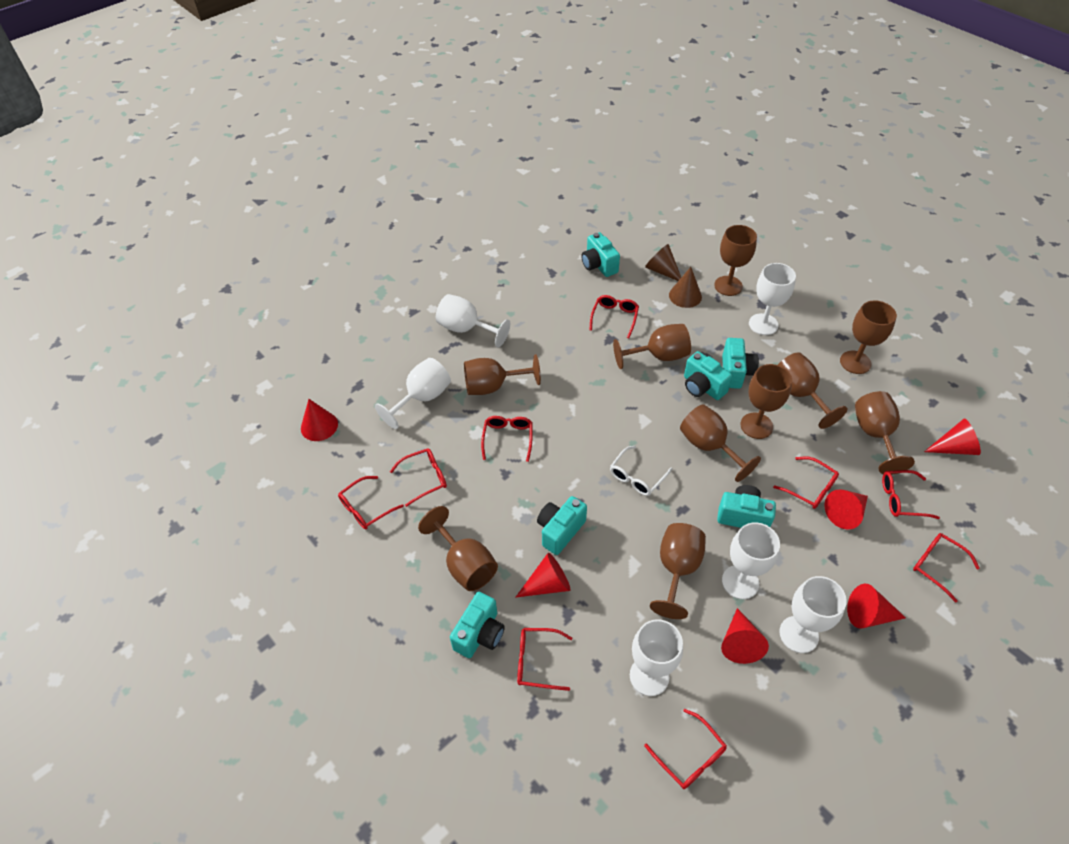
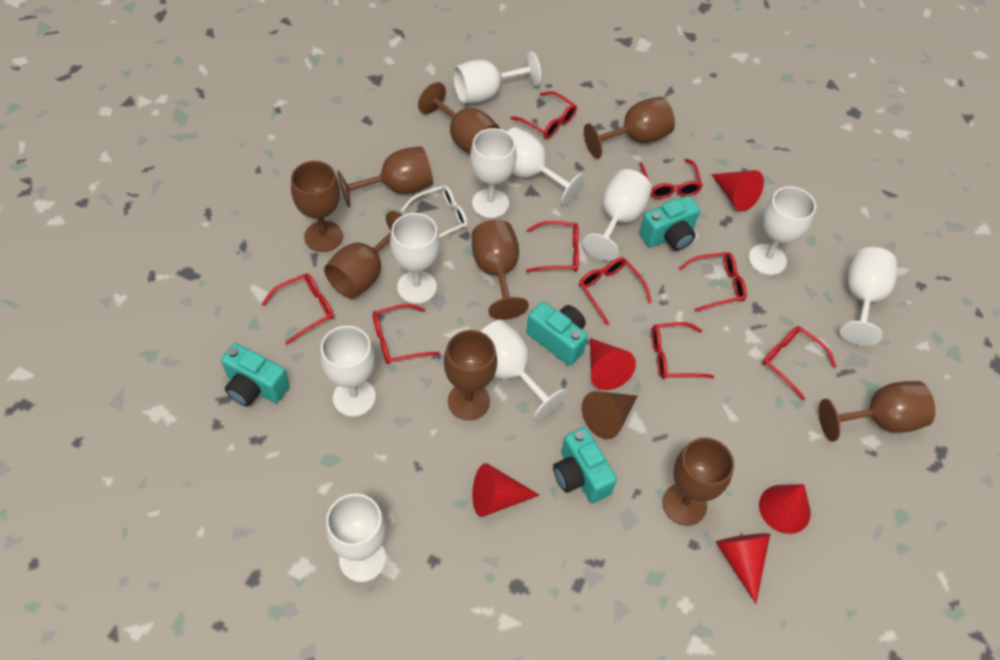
brown cone: [645,244,681,281] [669,267,702,308] = 2 -> [582,391,637,439] = 1
brown goblet: [418,506,498,591] [464,354,541,395] [613,324,691,369] [650,523,706,619] [680,404,761,482] [714,225,757,296] [740,364,792,439] [778,352,848,429] [840,301,897,374] [855,391,915,475] = 10 -> [291,161,343,252] [324,211,403,299] [337,146,433,207] [418,82,500,154] [444,330,497,420] [472,220,529,320] [584,97,675,159] [662,437,734,526] [819,381,935,441] = 9
red cone: [301,399,338,441] [516,552,570,597] [721,608,769,664] [824,489,868,530] [847,584,906,629] [924,418,981,455] = 6 -> [472,463,539,517] [590,338,636,390] [711,170,764,211] [716,533,770,603] [759,484,811,534] = 5
turquoise camera: [450,592,505,658] [537,496,587,555] [582,232,620,277] [684,351,732,400] [717,485,776,528] [722,338,759,389] = 6 -> [221,343,289,406] [526,302,588,366] [553,427,617,503] [639,196,700,251] = 4
white goblet: [375,358,451,429] [436,294,510,348] [630,619,683,696] [722,522,780,599] [749,263,796,335] [779,576,847,653] = 6 -> [320,326,376,417] [325,494,386,582] [390,213,440,304] [453,51,541,104] [470,128,517,218] [480,320,567,420] [507,127,585,206] [582,169,652,261] [749,186,816,275] [840,247,897,346] = 10

